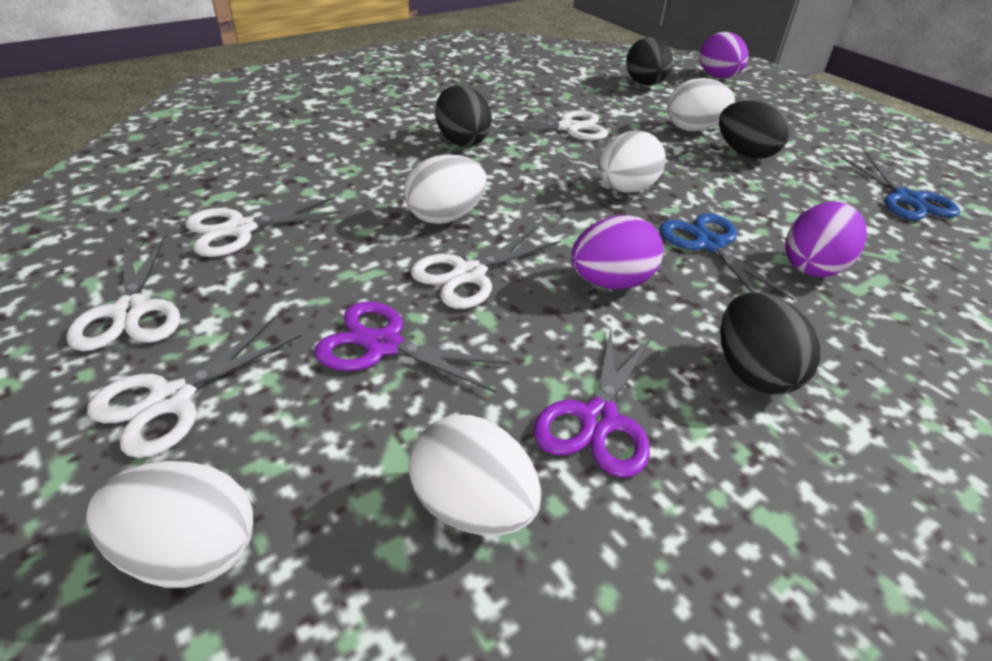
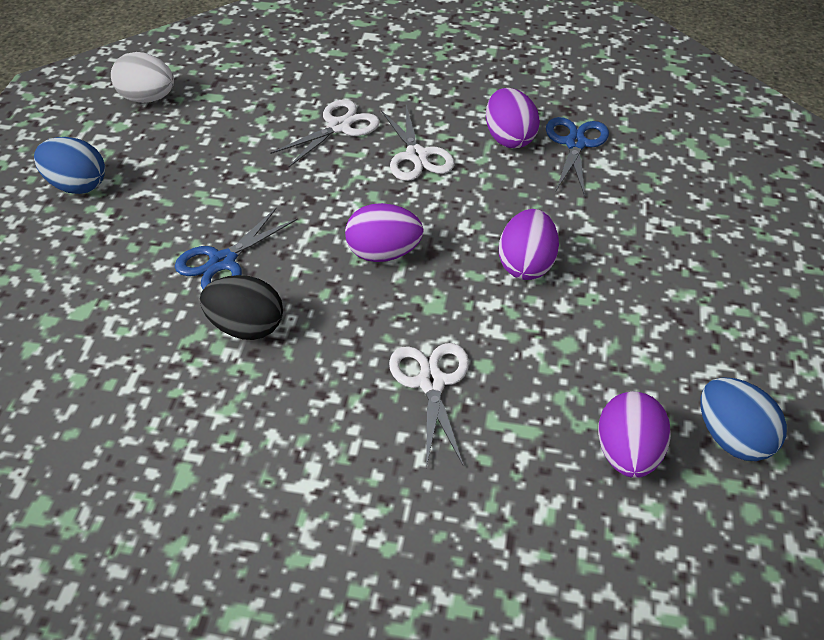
black egg: [435,85,492,146] [626,37,673,86] [719,100,790,159] [720,292,820,395] = 4 -> [200,275,283,340] = 1
blue egg: none = 0 -> [34,137,105,194] [700,377,787,461] = 2
purple egg: [571,215,664,289] [700,32,748,78] [785,202,867,277] = 3 -> [345,203,423,262] [486,88,540,148] [499,209,559,280] [598,392,671,478] = 4
purple scissors: [314,302,511,393] [534,328,652,478] = 2 -> none = 0
white egg: [86,461,253,588] [404,155,487,224] [409,415,541,536] [598,130,666,193] [667,78,735,131] = 5 -> [111,52,174,103] = 1
white scissors: [66,237,180,351] [87,318,302,458] [185,197,346,257] [411,227,561,309] [492,111,608,141] = 5 -> [270,99,380,167] [381,105,454,181] [389,343,469,468] = 3

